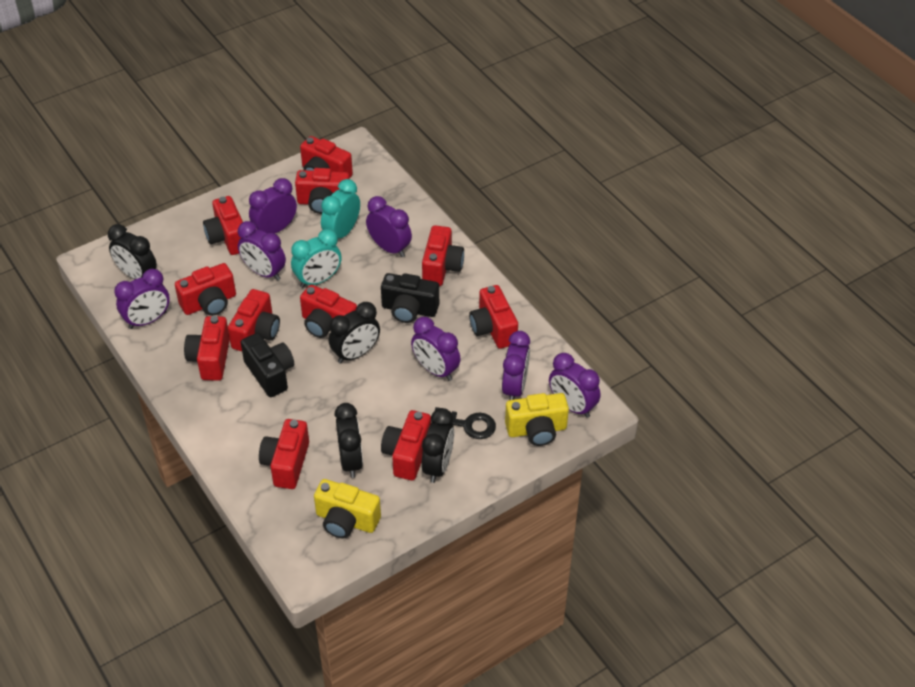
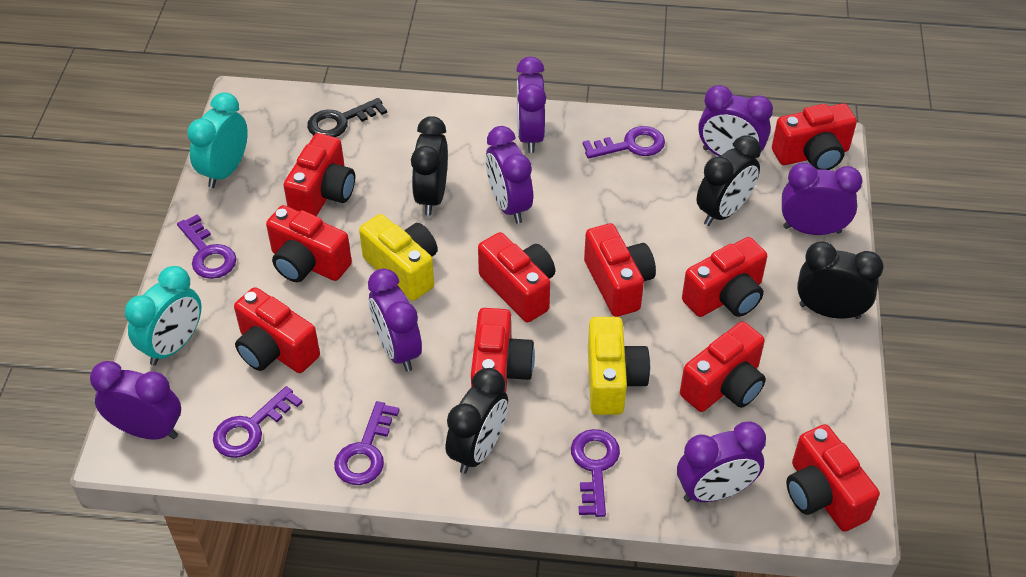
black camera: [241,333,294,397] [381,273,439,323] = 2 -> none = 0
purple key: none = 0 -> [177,214,236,279] [213,386,302,458] [334,401,400,485] [571,429,620,517] [583,126,665,159] = 5
red camera: [175,263,236,316] [184,316,230,381] [203,196,243,255] [228,289,280,351] [259,419,309,489] [295,168,350,214] [300,136,353,178] [300,285,357,338] [381,410,431,480] [422,225,464,286] [469,285,518,349] = 11 -> [234,287,320,373] [266,205,352,282] [283,133,355,216] [471,308,535,393] [478,232,555,322] [584,223,656,317] [680,321,766,412] [682,237,767,317] [772,103,857,170] [786,424,880,532] = 10

